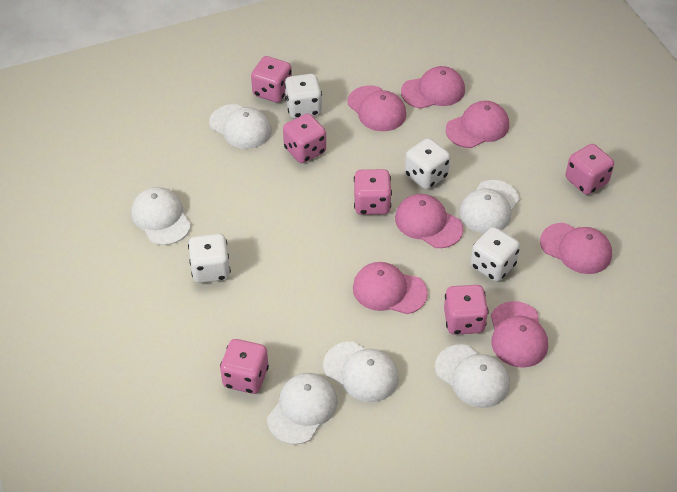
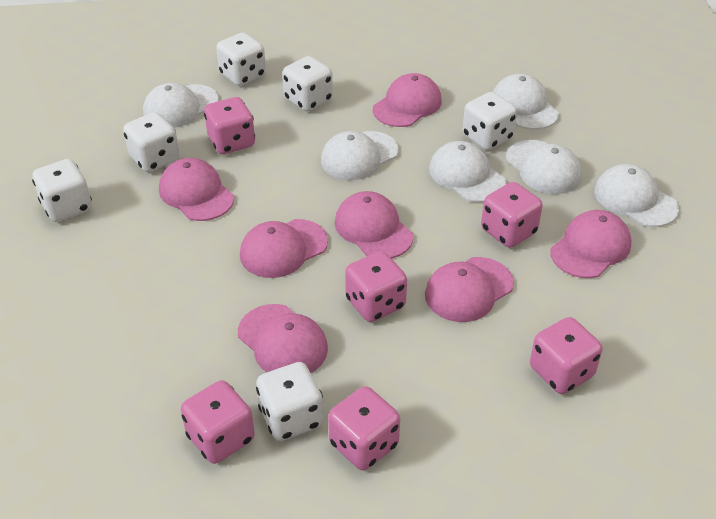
white dice: [188,233,231,283] [284,74,322,119] [405,138,450,189] [471,227,520,282] = 4 -> [32,159,92,222] [123,112,180,172] [216,32,266,86] [256,362,323,441] [283,56,333,112] [462,92,517,150] = 6

